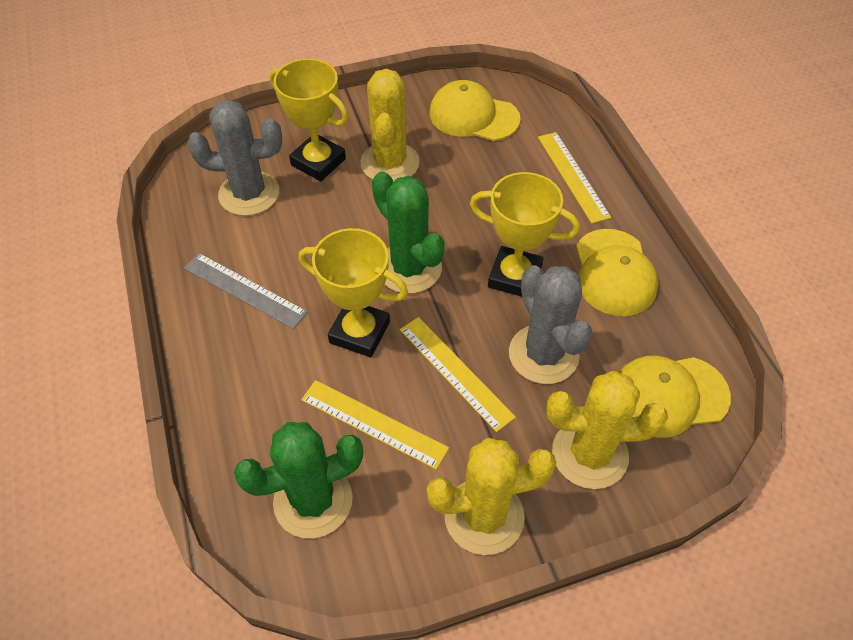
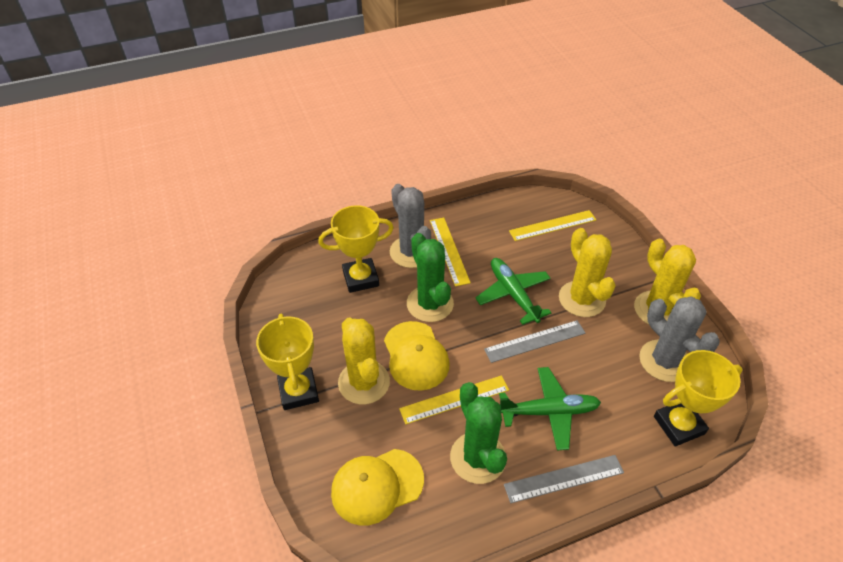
green plane: none = 0 -> [475,258,551,325] [499,367,601,451] = 2
grey ruler: [184,253,308,329] = 1 -> [484,320,585,363] [504,455,624,503] = 2
yellow cap: [429,80,520,141] [576,229,658,316] [619,356,731,438] = 3 -> [331,449,424,526] [384,321,450,391] = 2

